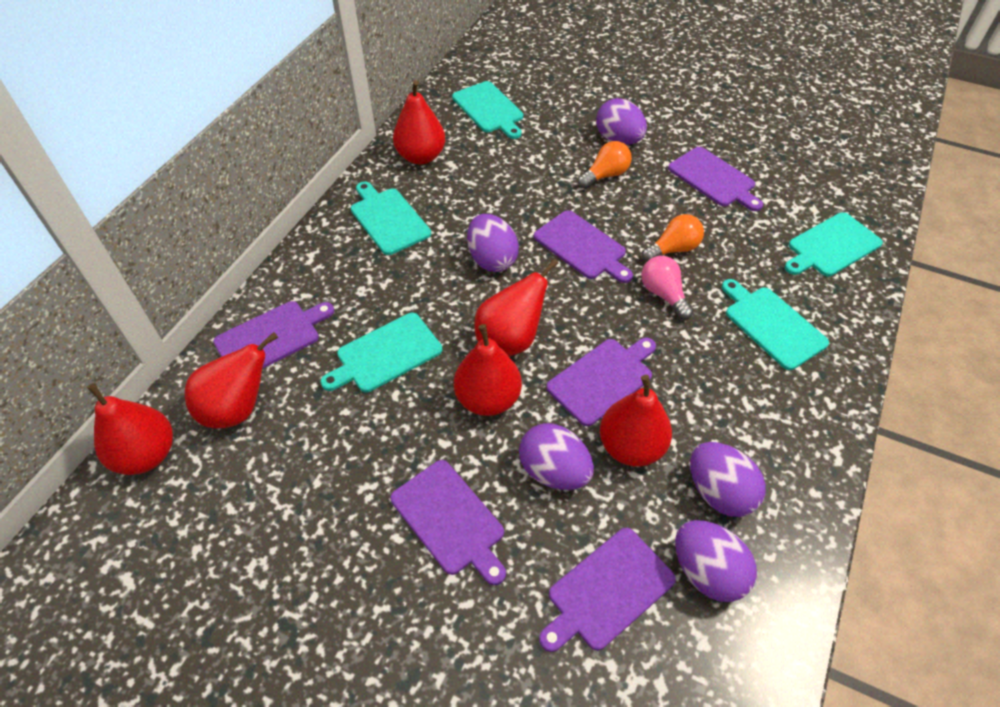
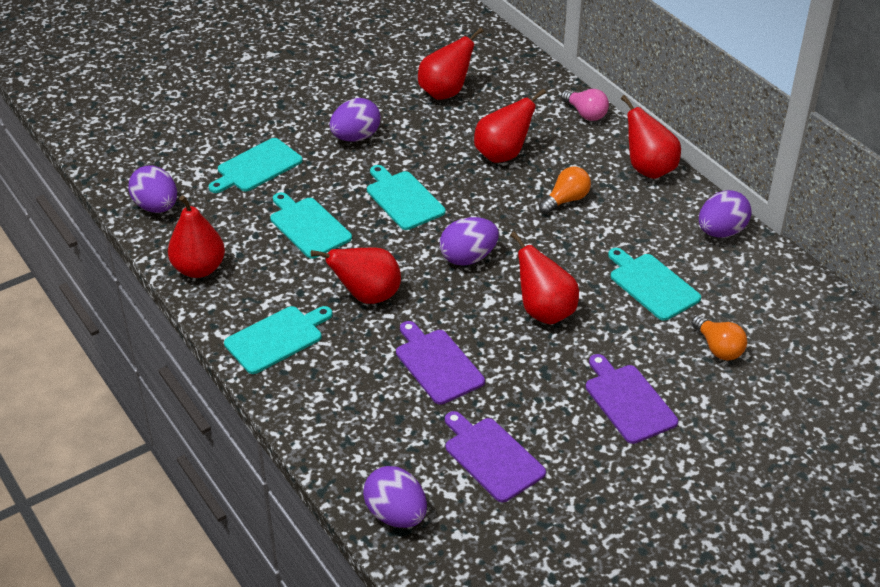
purple cutting board: [213,301,334,369] [390,460,506,585] [534,210,633,283] [539,528,676,652] [546,337,656,426] [668,147,763,211] = 6 -> [396,321,485,405] [445,411,546,502] [586,354,678,444] = 3

